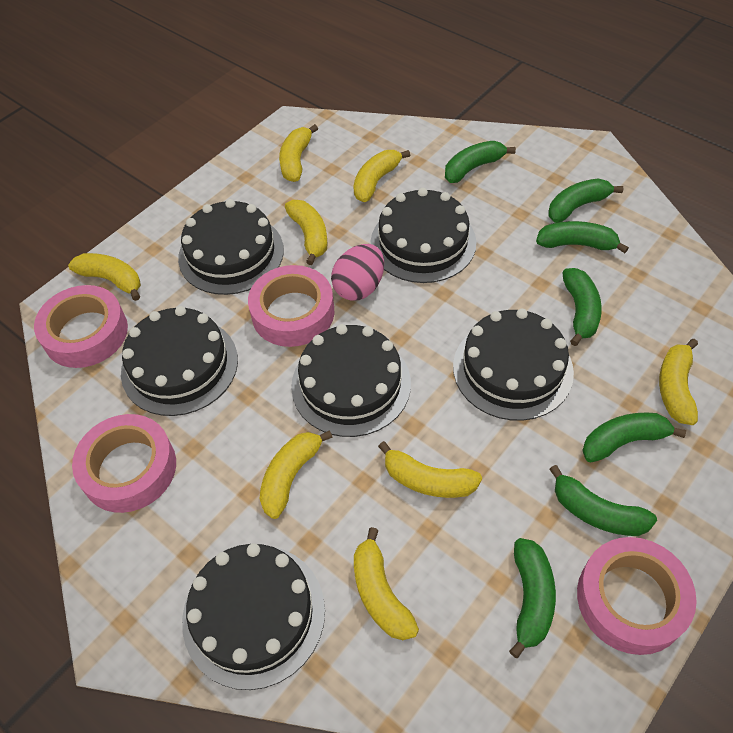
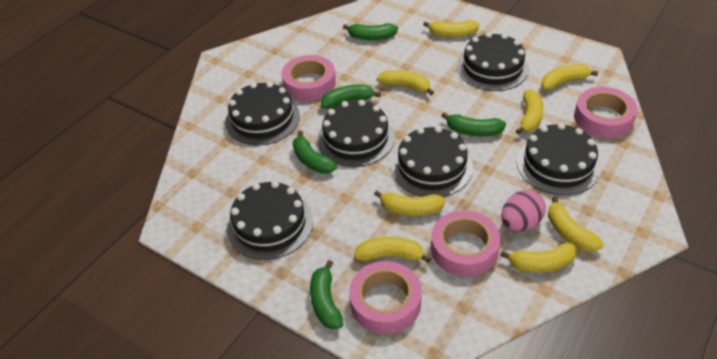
green banana: [445,141,516,183] [509,538,556,659] [536,221,629,253] [548,179,624,223] [549,465,657,536] [562,268,602,346] [582,412,686,463] = 7 -> [293,131,337,174] [310,260,343,329] [321,84,381,109] [343,23,398,40] [441,112,506,136] = 5

